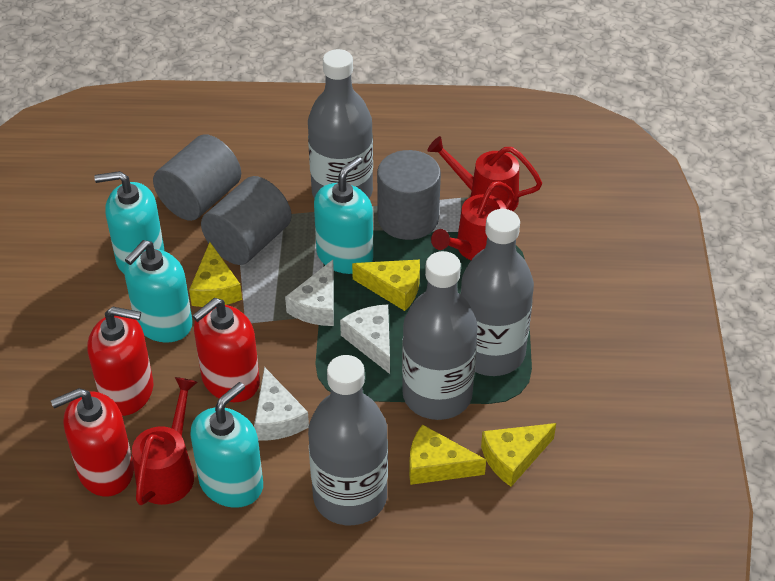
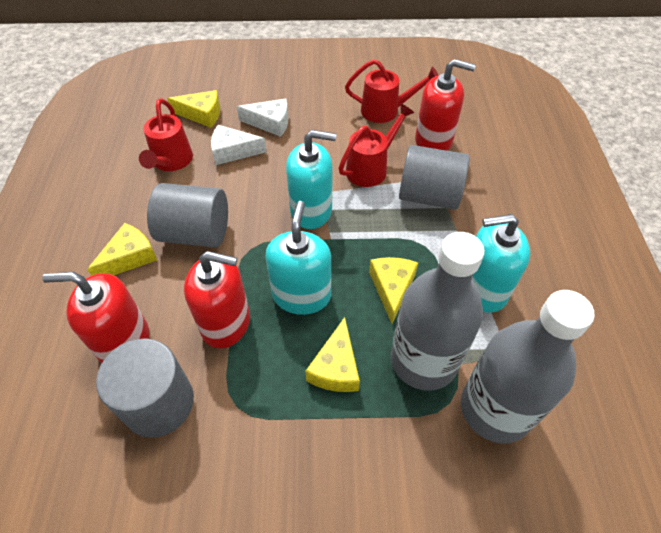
grey bottle: [308,49,373,199] [308,355,388,525] [402,251,478,420] [460,209,534,376] = 4 -> [391,232,485,391] [461,290,595,443] = 2
turquoise soap dispenser: [94,171,164,274] [124,240,192,343] [190,382,263,508] [314,157,373,274] = 4 -> [265,201,331,315] [286,130,336,229] [472,214,530,313] = 3
white cheese: [254,367,309,441] [285,260,334,326] [340,304,390,374] = 3 -> [211,125,267,165] [237,98,288,137] = 2

